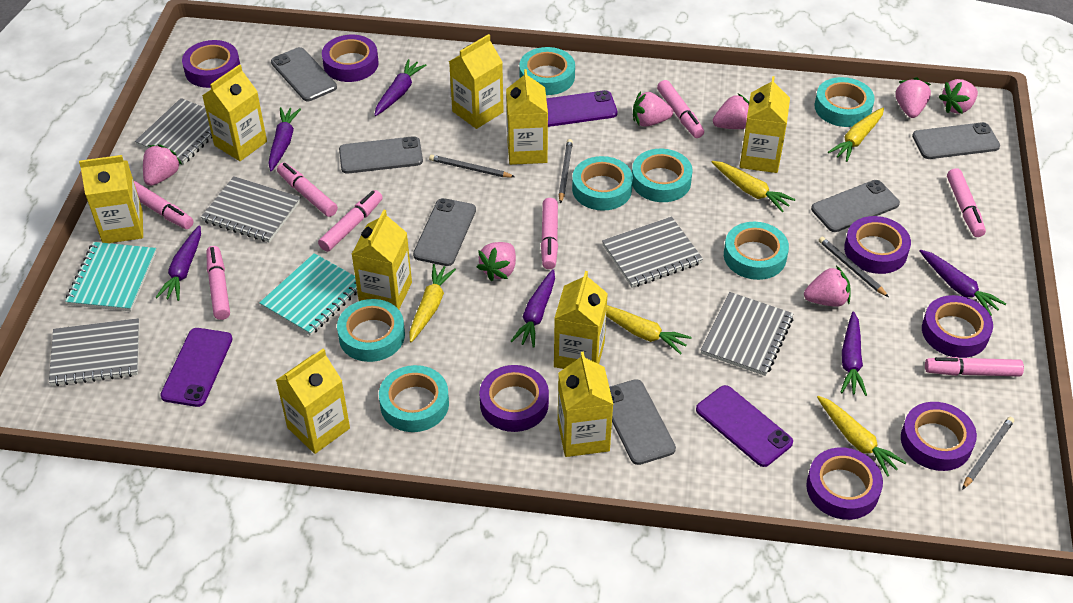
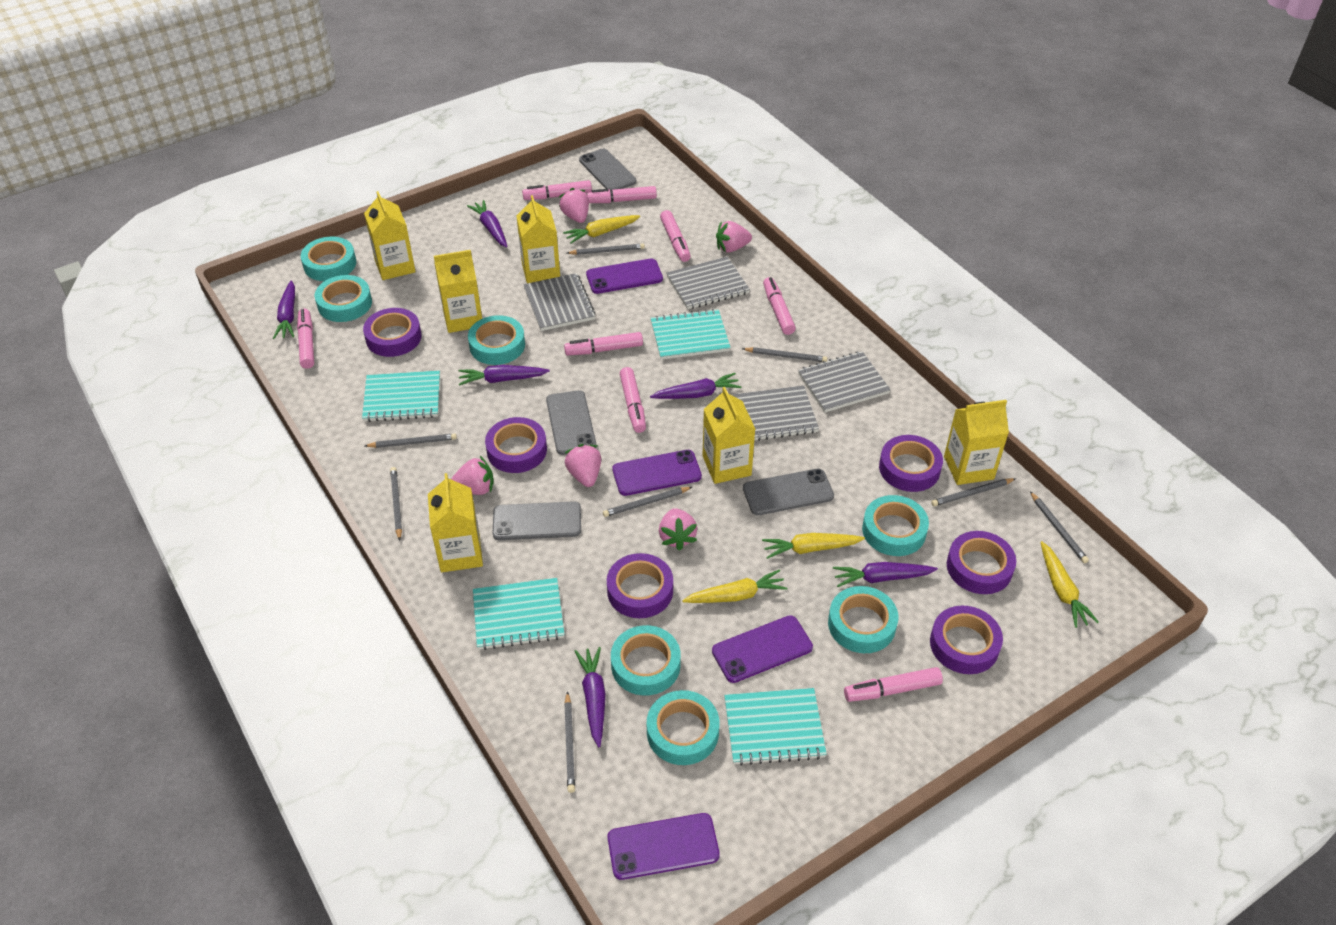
grey notebook: [49,318,140,386] [135,98,212,164] [201,176,301,243] [602,216,703,288] [701,292,793,376] = 5 -> [523,273,596,331] [666,257,750,310] [732,385,819,441] [798,351,891,413] = 4
grey pencil: [429,155,515,177] [559,139,573,204] [819,237,889,297] [962,417,1014,490] = 4 -> [365,433,457,448] [390,467,402,541] [564,691,575,793] [567,244,645,255] [603,487,692,517] [742,347,827,362] [931,478,1016,506] [1030,491,1089,563] = 8
grey phone: [271,47,337,101] [339,136,423,174] [413,198,476,266] [609,379,676,465] [811,180,900,232] [912,122,1000,159] = 6 -> [493,501,581,540] [546,390,596,455] [579,149,636,190] [743,469,834,515] = 4
pink strawberry: [143,144,182,186] [477,242,516,281] [633,91,673,127] [713,93,749,129] [804,266,851,307] [895,77,931,118] [939,79,978,114] = 7 -> [451,456,493,495] [559,188,589,223] [565,444,601,487] [659,508,697,551] [716,221,752,253] = 5
purple phone: [160,328,233,407] [546,90,618,127] [696,385,793,467] = 3 -> [586,258,663,294] [607,813,720,880] [612,450,702,496] [712,615,813,683] = 4
purple tape: [182,40,240,88] [322,35,379,82] [479,365,549,432] [806,448,883,520] [844,216,911,274] [901,402,977,471] [922,295,993,358] = 7 -> [363,308,422,357] [485,417,547,473] [607,553,673,618] [879,435,943,492] [930,606,1003,674] [947,531,1016,594] = 6
turquoise notebook: [65,242,156,311] [259,253,357,336] = 2 -> [362,371,440,422] [473,578,565,650] [651,309,731,360] [724,688,827,766] = 4
yellow carrot: [409,264,456,342] [606,305,692,355] [712,161,796,212] [817,396,907,477] [828,108,884,162] = 5 -> [563,215,640,244] [682,569,787,603] [762,533,865,559] [1040,541,1099,628] = 4
yellow carton: [79,155,143,243] [202,64,267,161] [276,349,350,454] [352,210,412,309] [449,34,504,129] [506,69,548,165] [554,271,608,369] [558,351,613,457] [740,76,790,173] = 9 -> [364,191,415,280] [428,473,483,572] [434,250,482,333] [516,195,560,283] [702,387,755,484] [944,400,1009,485] = 6

